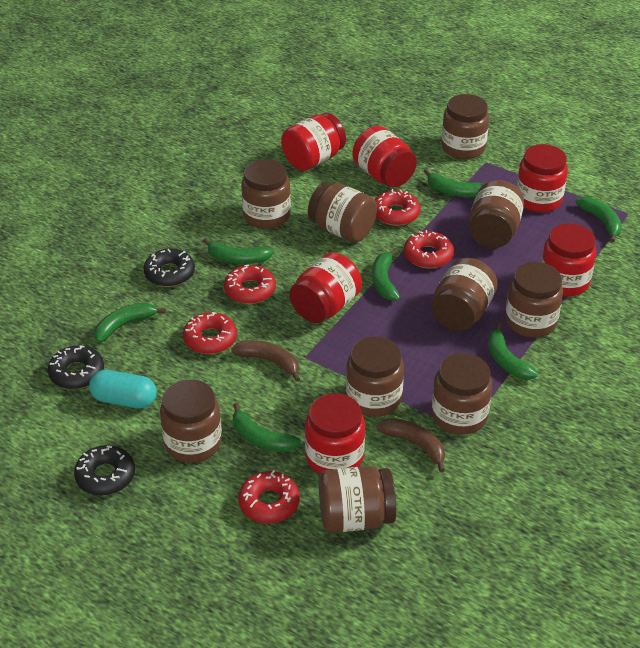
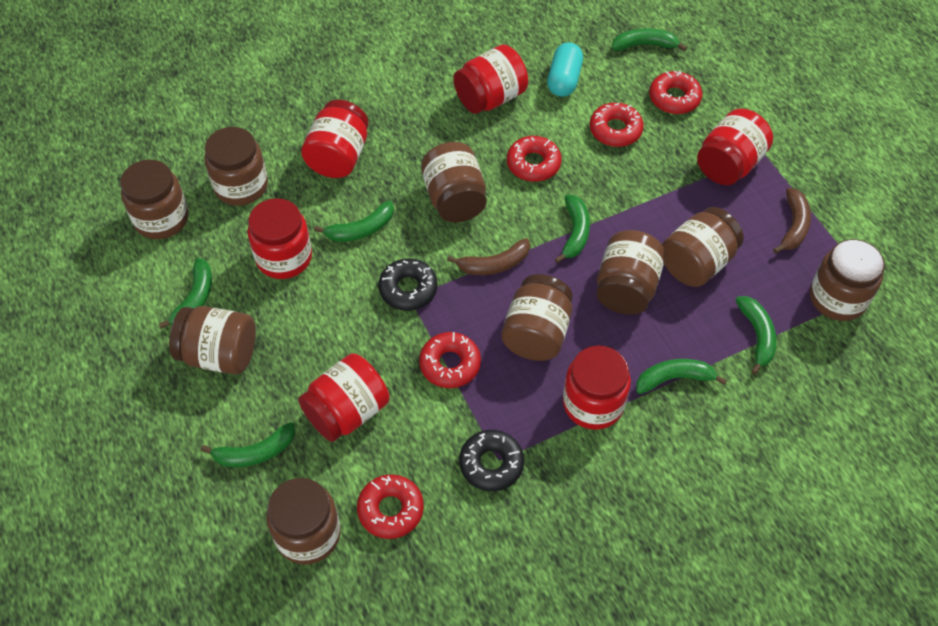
black donut: [48,345,104,389] [74,445,135,496] [144,249,195,287] = 3 -> [378,258,437,311] [459,430,524,491] = 2
brown jar: [160,379,222,463] [241,159,291,229] [308,181,377,242] [319,466,396,533] [346,336,404,417] [431,258,498,331] [432,353,492,435] [441,94,489,159] [469,180,524,248] [505,262,563,337] = 10 -> [120,160,189,239] [169,306,256,375] [205,127,268,206] [266,478,341,564] [421,142,487,222] [501,274,573,361] [596,230,665,315] [662,207,744,287] [810,239,885,321] = 9

